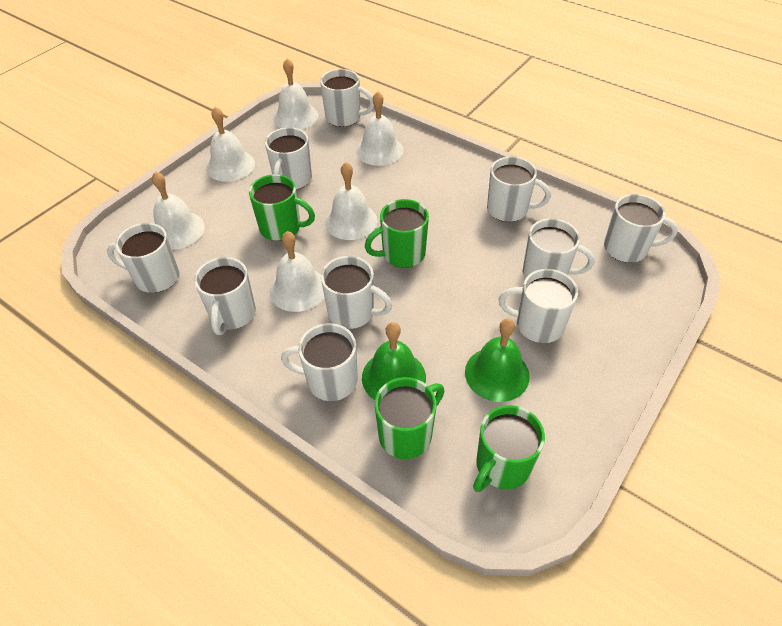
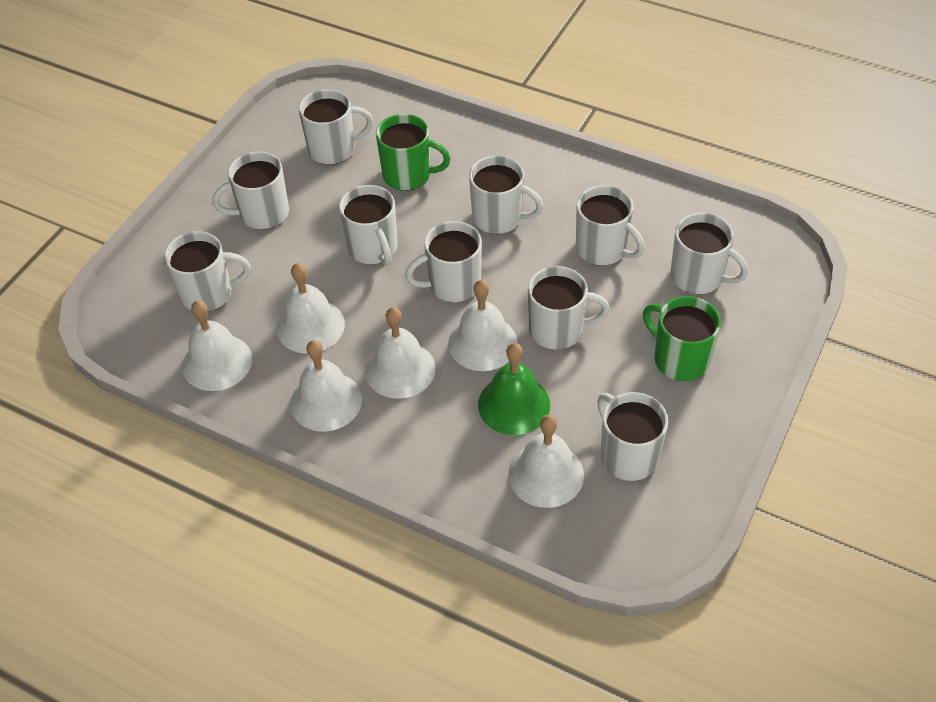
green bell: [362,322,426,400] [465,318,530,402] = 2 -> [478,343,550,435] = 1
green mug: [249,174,315,241] [365,199,429,268] [375,377,445,459] [473,405,545,492] = 4 -> [376,114,451,191] [643,296,721,381] = 2

